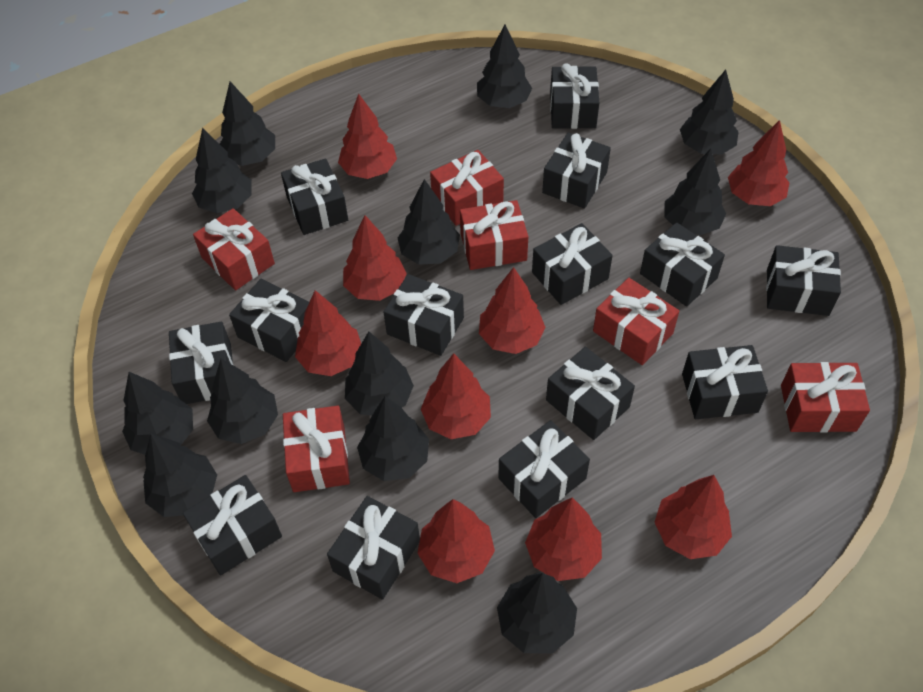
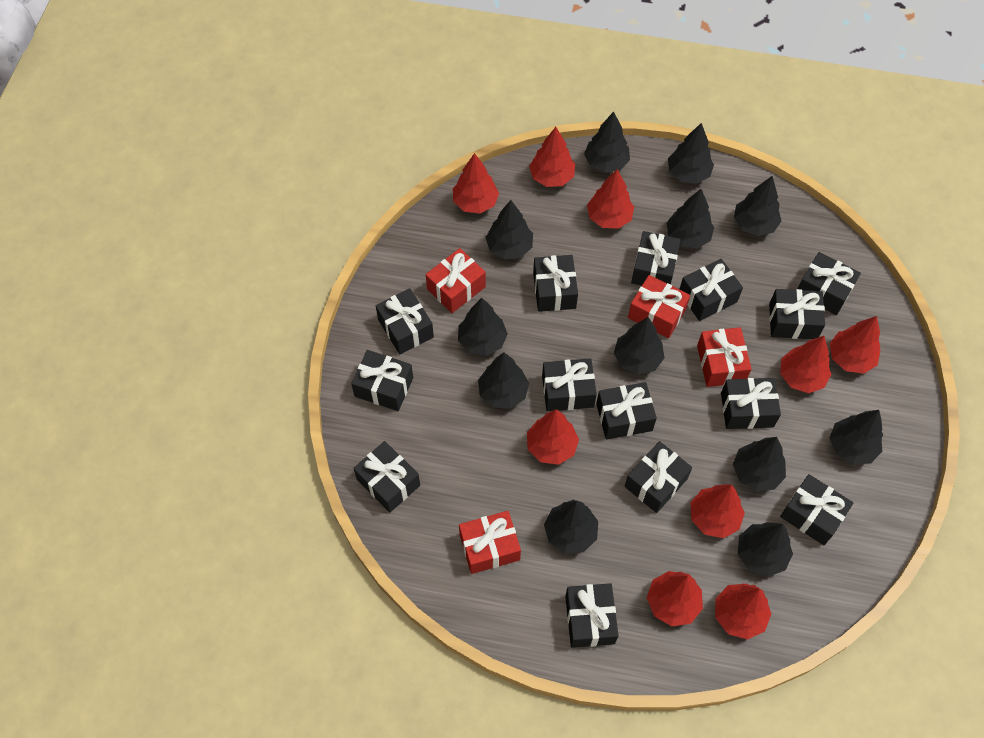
red gift: [193,208,275,290] [283,405,350,492] [430,150,504,226] [460,200,529,270] [593,278,679,365] [781,362,870,433] = 6 -> [426,248,486,313] [459,511,521,574] [628,275,690,338] [697,327,752,387] = 4

